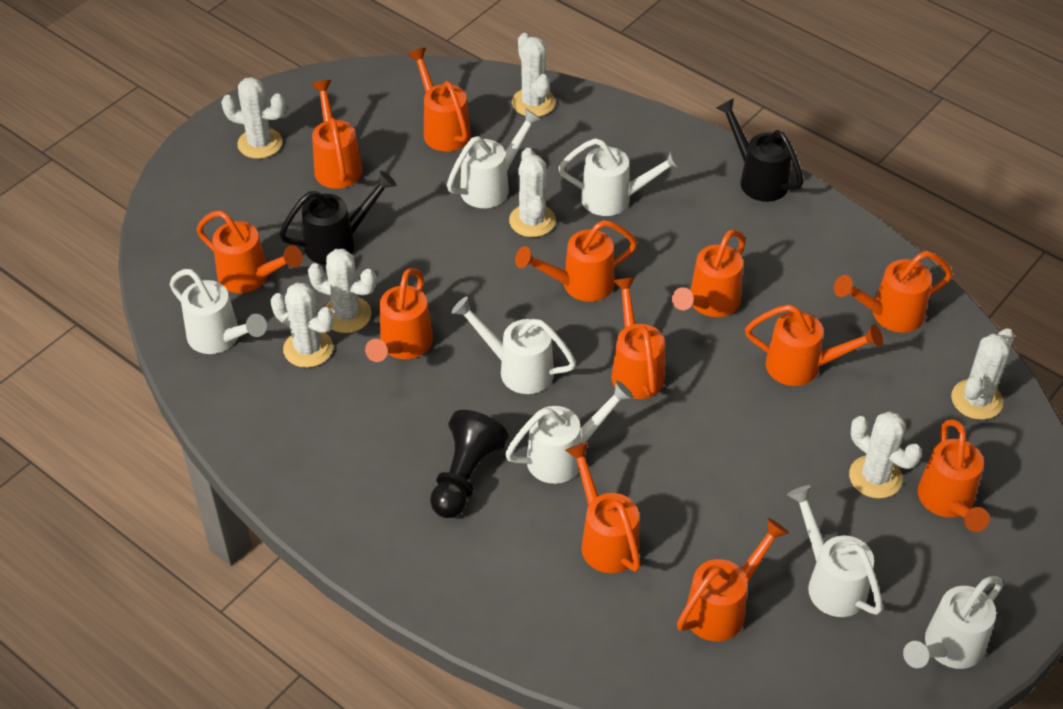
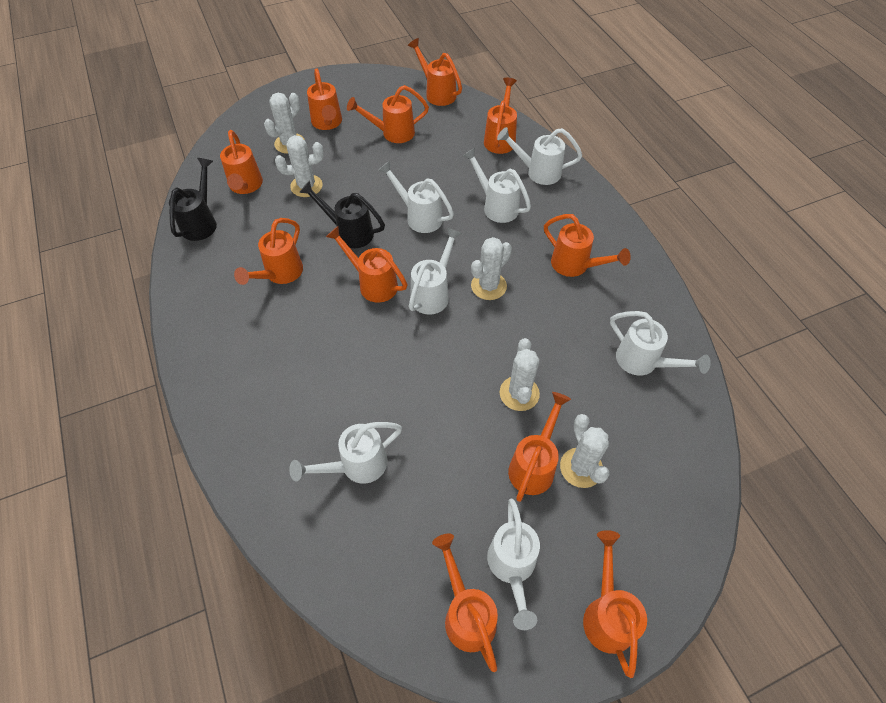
black pawn: [430,410,509,518] = 1 -> none = 0
orange watering can: [197,210,303,293] [311,80,363,189] [365,268,433,362] [407,47,471,152] [515,220,637,302] [565,442,641,573] [611,277,665,399] [672,229,746,317] [677,518,789,641] [745,304,883,386] [834,251,953,332] [918,419,990,532] = 12 -> [220,130,263,194] [234,218,303,285] [307,68,342,130] [326,226,407,303] [347,85,429,143] [408,38,462,106] [432,533,498,672] [484,78,517,154] [508,392,571,502] [544,214,631,277] [583,530,647,678] = 11
white cactus: [221,77,285,159] [271,282,334,368] [308,249,376,333] [509,148,556,237] [512,33,555,117] [849,411,922,498] [951,328,1014,420] = 7 -> [264,93,305,154] [275,135,324,197] [471,237,512,300] [500,338,540,411] [560,414,610,488] = 5

